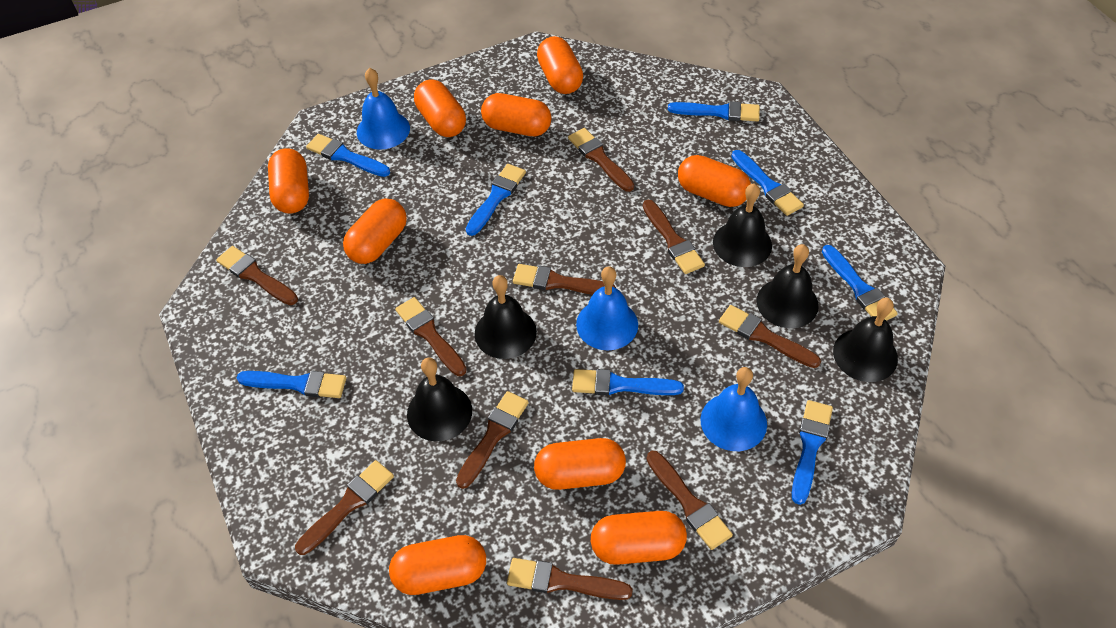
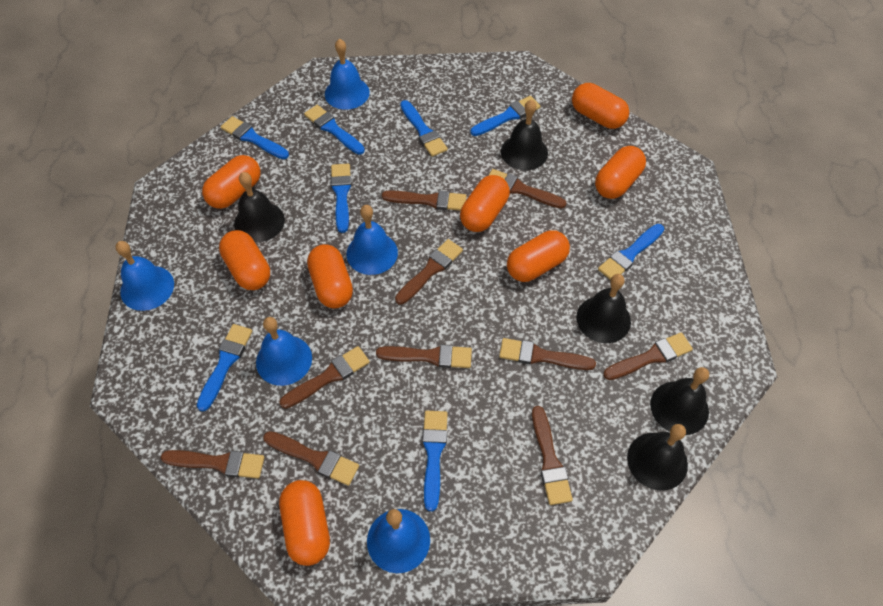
blue bell: [357,68,410,150] [576,267,638,350] [700,367,767,451] = 3 -> [116,241,174,311] [256,317,312,386] [325,39,370,110] [346,205,398,275] [367,509,430,573] = 5
orange capsule: [268,148,309,214] [343,199,407,264] [389,535,486,595] [414,79,466,137] [481,93,552,136] [534,438,626,490] [537,36,583,94] [591,511,687,565] [678,155,751,207] = 9 -> [202,155,261,209] [219,230,270,290] [279,480,330,566] [307,244,353,308] [460,175,510,232] [507,230,570,282] [572,83,629,129] [595,146,646,199] = 8

